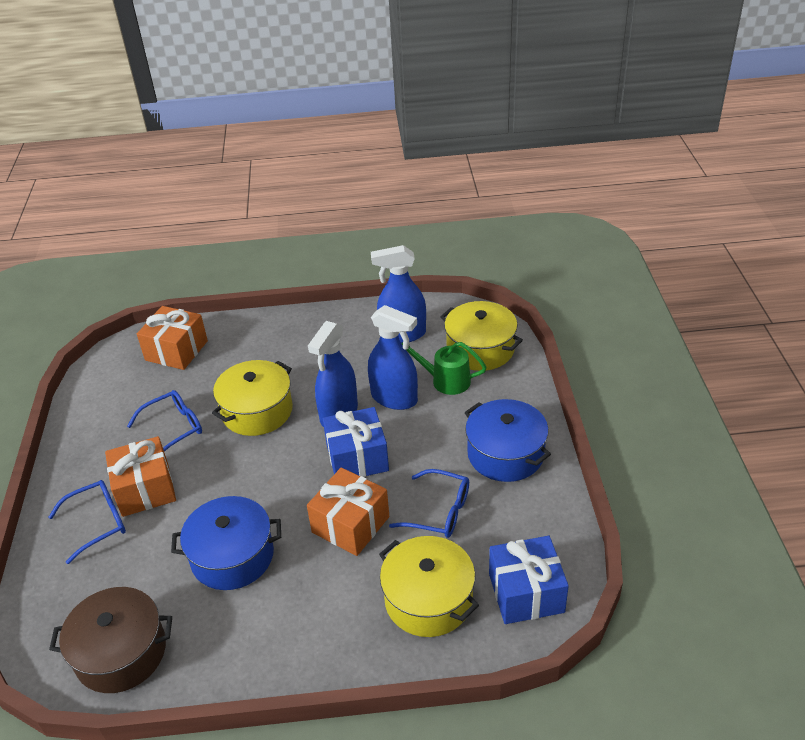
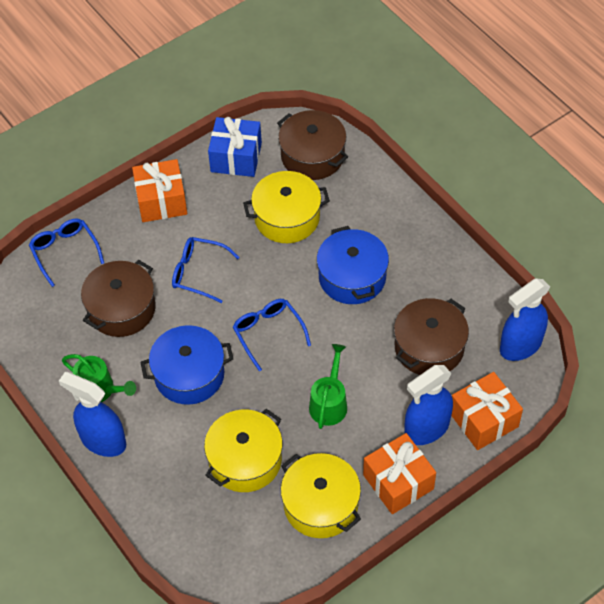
blue gift: [323,407,389,477] [489,536,569,624] = 2 -> [208,117,262,177] = 1
brown pot: [49,587,172,693] = 1 -> [81,260,156,337] [277,110,348,180] [394,298,469,375] = 3
green watering can: [402,342,487,395] = 1 -> [62,354,136,402] [309,344,347,429] = 2

